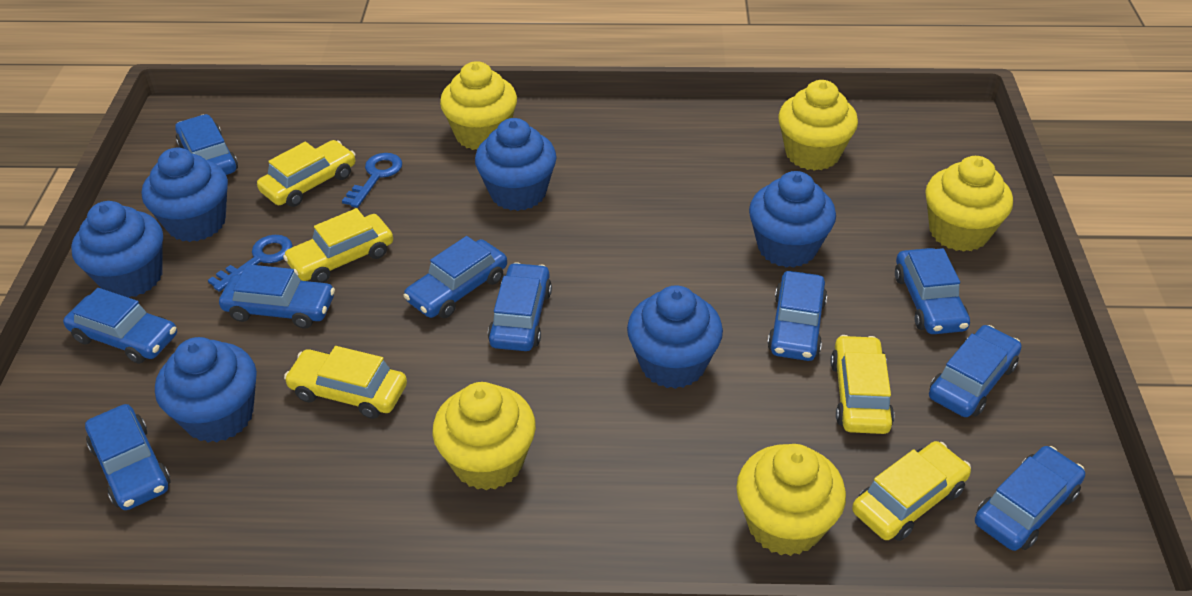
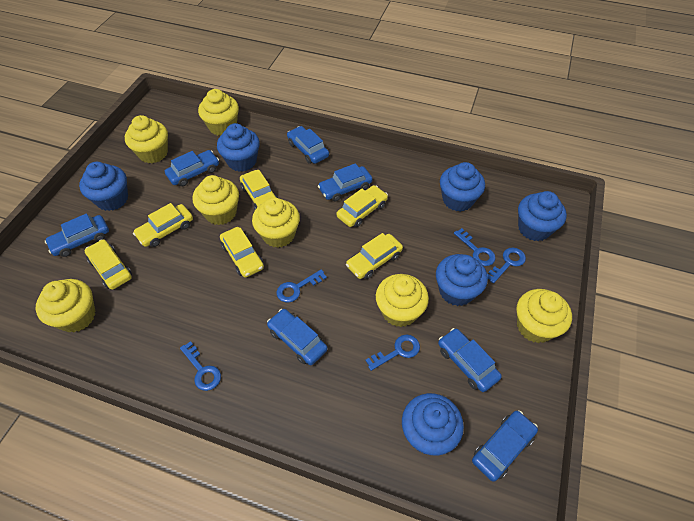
blue car: [63,288,177,364] [85,404,171,510] [175,114,238,175] [219,264,335,329] [404,236,507,318] [488,262,552,351] [767,271,827,361] [895,248,970,334] [929,325,1022,417] [975,446,1085,551] = 10 -> [45,213,109,257] [165,150,219,186] [267,309,328,365] [287,126,329,164] [318,163,373,202] [438,328,502,392] [472,411,538,482] = 7
blue key: [208,235,293,292] [342,153,402,208] = 2 -> [180,341,221,391] [277,269,327,303] [365,335,420,371] [454,228,496,266] [487,248,526,283] = 5
yellow car: [257,140,355,207] [283,208,393,283] [284,346,407,419] [830,335,894,434] [852,441,971,541] = 5 -> [84,239,132,290] [133,203,193,247] [220,227,264,278] [240,170,278,210] [336,185,388,227] [346,233,403,279] = 6
yellow cupcake: [432,382,536,490] [440,61,517,150] [736,444,846,556] [778,80,858,171] [925,156,1013,252] = 5 -> [36,279,95,333] [125,115,168,163] [192,175,239,225] [198,89,239,136] [252,197,300,248] [376,274,429,327] [516,289,572,343] = 7

